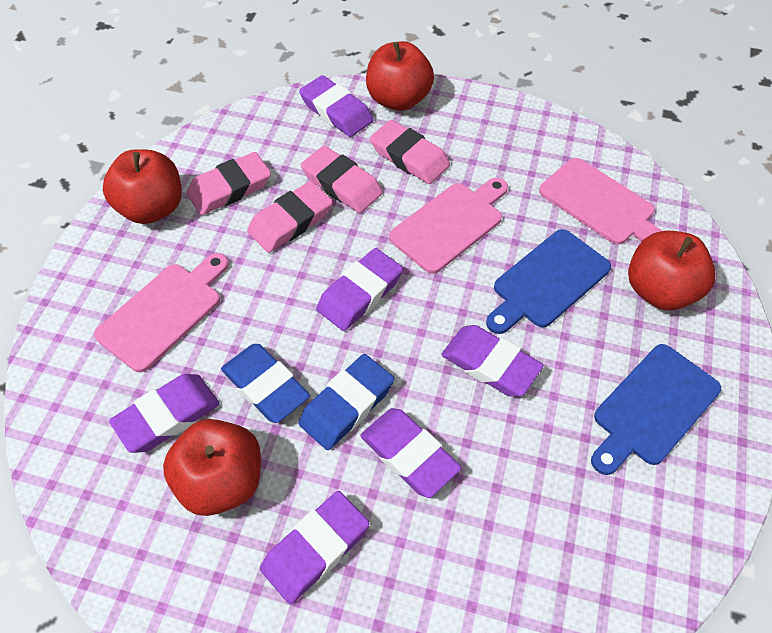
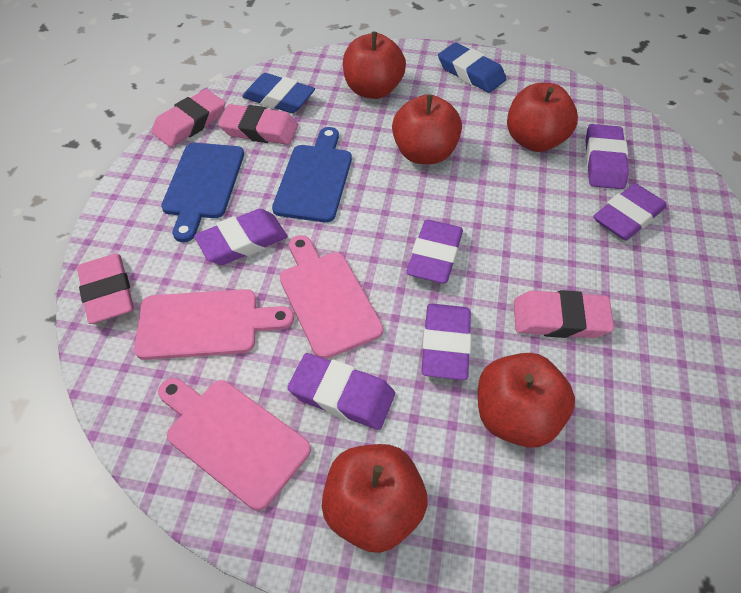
red apple: [103,149,182,224] [163,419,261,516] [366,41,434,111] [628,231,716,310] = 4 -> [322,444,428,553] [343,32,406,99] [392,94,462,164] [478,353,575,448] [507,83,578,152] = 5

